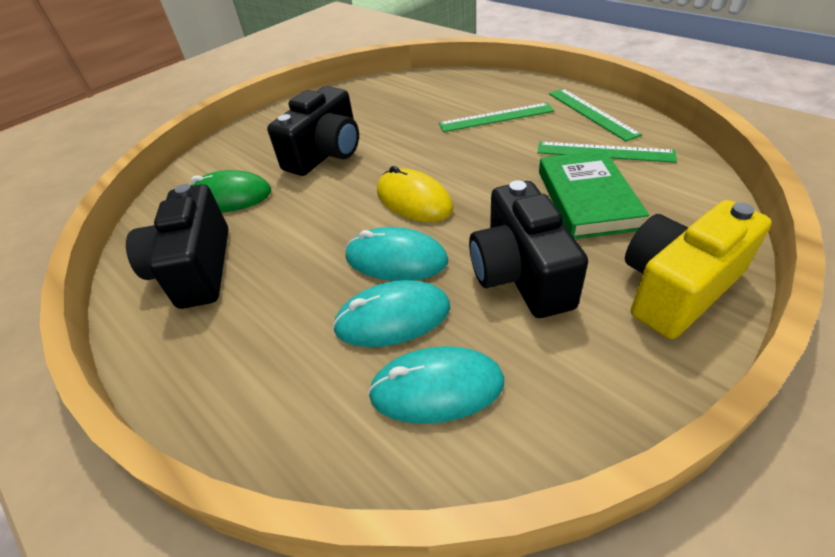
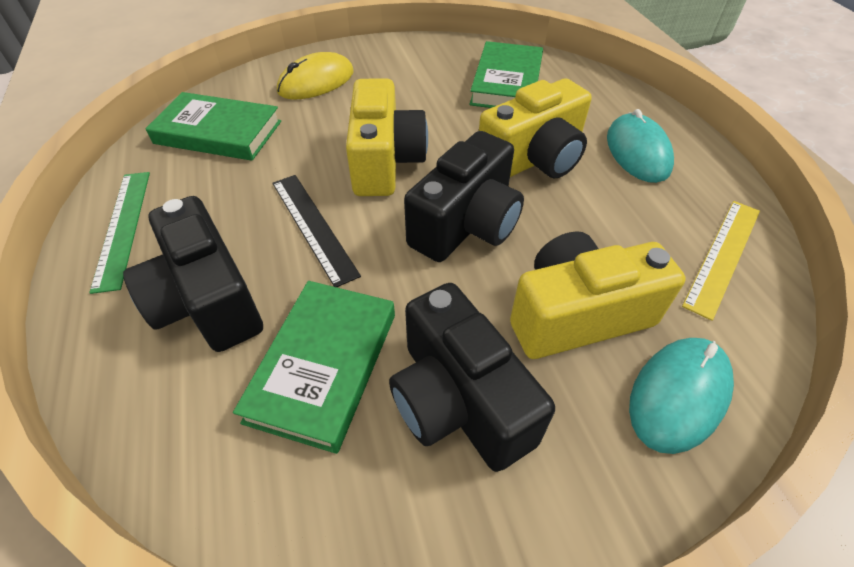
black ruler: none = 0 -> [272,175,361,287] = 1
green book: [539,150,649,239] = 1 -> [145,92,281,161] [233,281,395,454] [469,41,543,108] = 3
green mouse: [189,170,271,213] = 1 -> none = 0
green ruler: [439,103,554,132] [538,142,677,163] [549,89,642,141] = 3 -> [89,172,150,294] = 1
turquoise mouse: [332,280,450,347] [345,227,448,281] [368,346,504,424] = 3 -> [607,109,674,183] [629,338,734,454] = 2
yellow camera: [625,200,772,339] = 1 -> [346,78,428,196] [479,79,592,178] [510,231,686,359] = 3
yellow ruler: none = 0 -> [682,201,760,321] = 1

